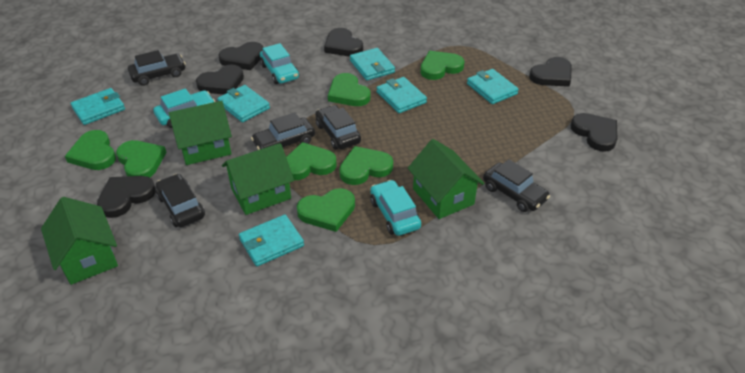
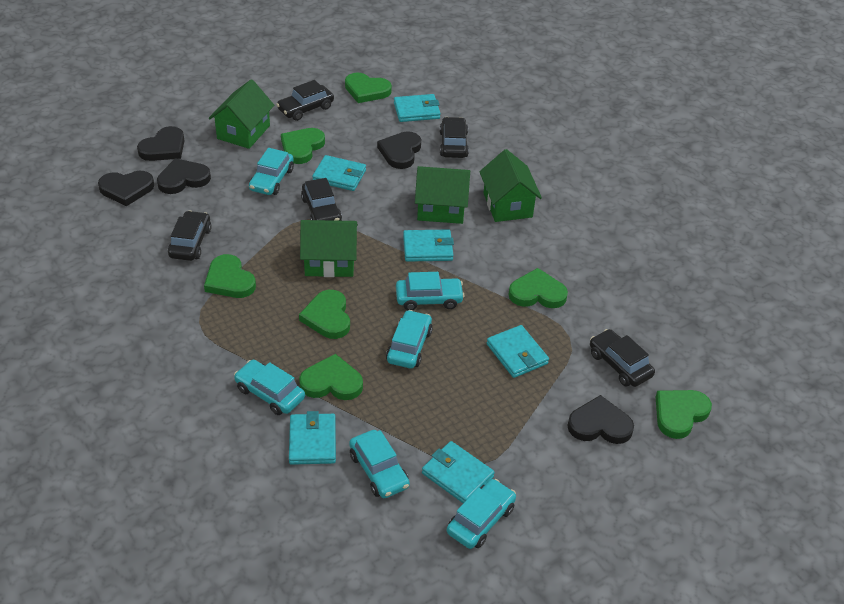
black heart: [97,176,156,218] [196,65,244,94] [218,42,264,70] [324,28,363,57] [529,57,572,87] [570,113,617,152] = 6 -> [98,171,154,206] [137,126,185,161] [157,158,211,194] [377,131,421,169] [567,395,634,444] = 5
turquoise car: [153,88,215,128] [260,43,299,84] [370,180,421,236] = 3 -> [234,360,305,415] [249,148,294,195] [349,430,410,498] [386,310,433,369] [396,272,465,310] [447,479,516,549] = 6

